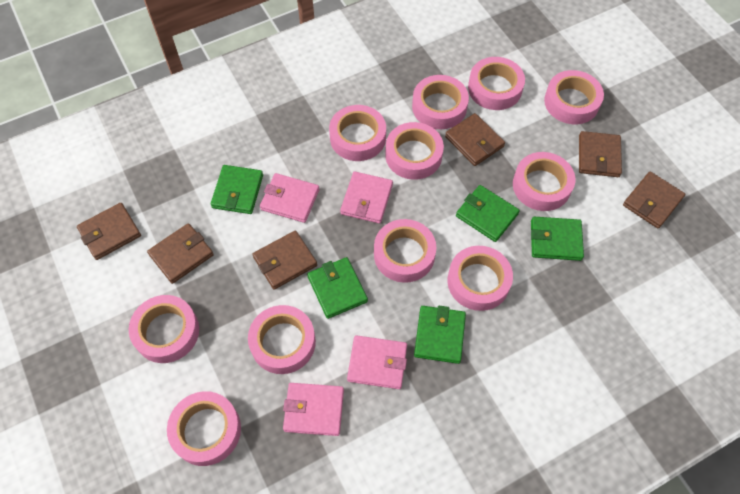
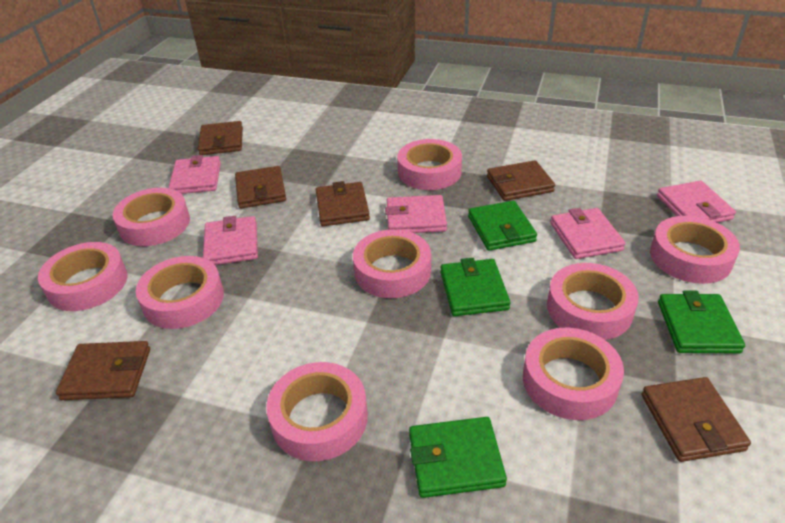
green wallet: [211,165,263,214] [307,257,368,319] [414,306,466,364] [456,185,520,242] [531,217,584,261] = 5 -> [409,417,507,498] [440,258,510,316] [468,201,537,251] [658,291,745,353] = 4
pink tape: [129,295,199,363] [167,391,241,466] [248,305,316,374] [329,105,386,161] [374,219,436,283] [385,122,444,180] [412,75,469,129] [448,246,513,311] [468,57,525,110] [513,152,575,211] [544,70,604,124] = 11 -> [38,242,128,311] [113,188,190,246] [136,256,224,329] [266,362,368,461] [353,229,431,298] [397,139,462,190] [523,328,624,420] [547,263,639,340] [650,216,740,284] = 9
pink wallet: [260,173,319,223] [283,383,344,436] [340,171,393,224] [347,335,407,389] = 4 -> [168,155,221,194] [203,216,258,265] [385,195,447,233] [550,208,626,259] [657,181,736,223] = 5

